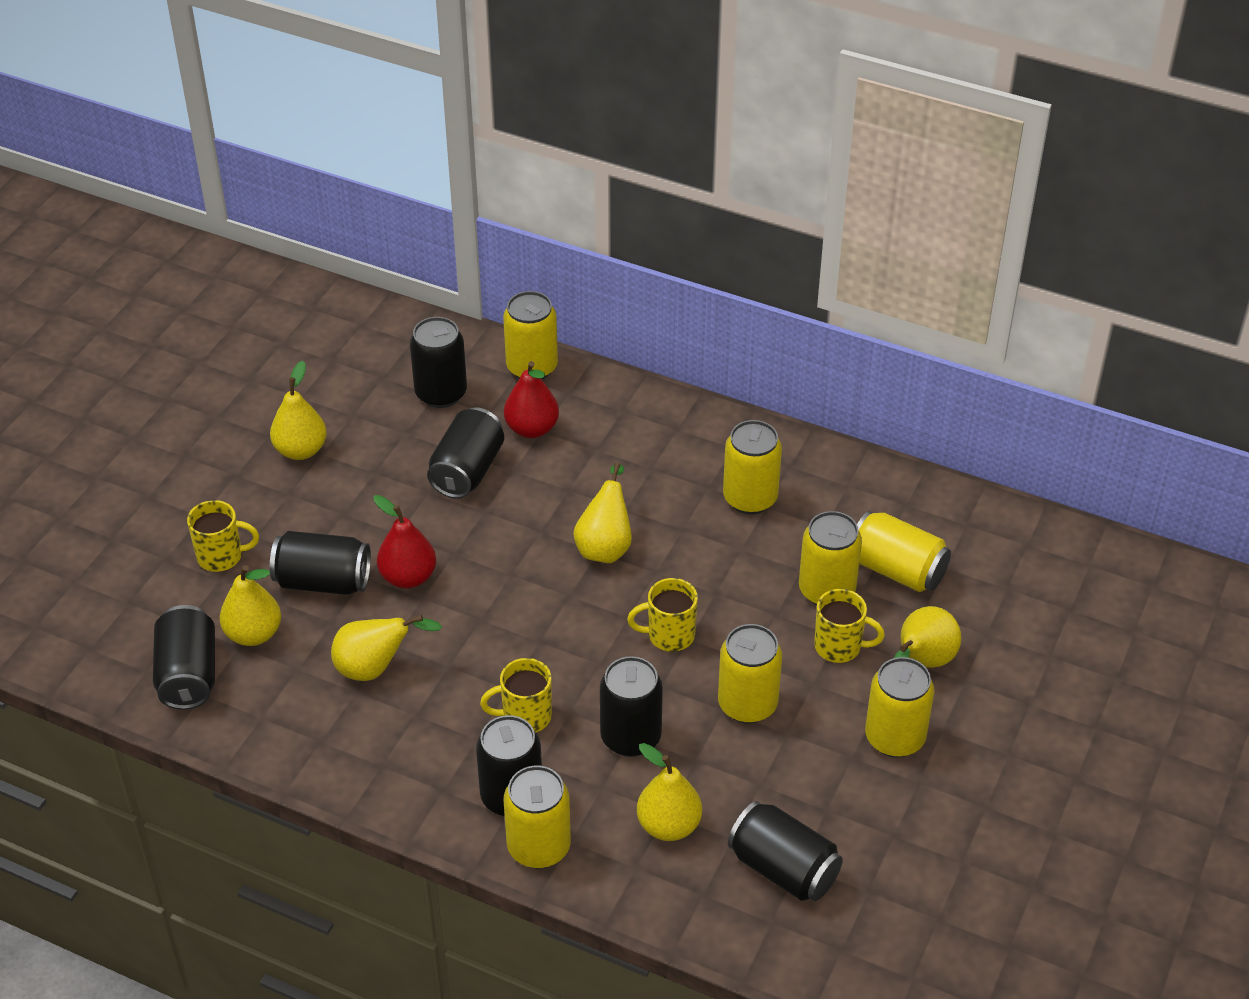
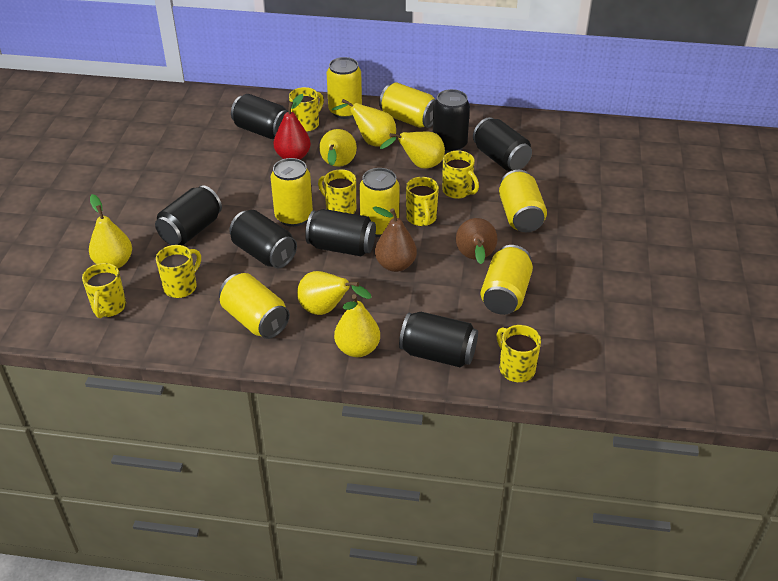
brown pear: none = 0 -> [373,206,417,272] [456,218,497,264] = 2
red pear: [374,495,436,589] [504,361,559,438] = 2 -> [273,94,311,160] = 1
yellow mug: [187,500,259,572] [480,658,552,732] [627,578,698,652] [814,589,885,663] = 4 -> [82,263,126,318] [156,245,201,298] [289,87,324,132] [318,169,356,214] [406,177,439,226] [442,151,479,199] [496,325,541,382] = 7

